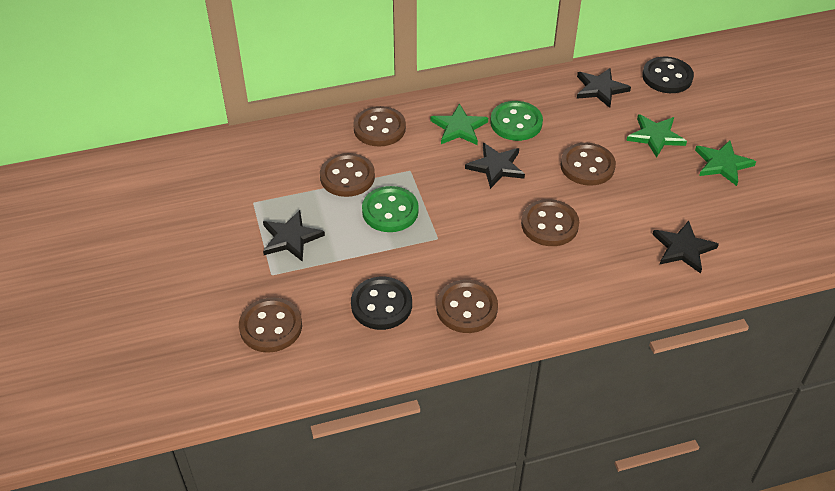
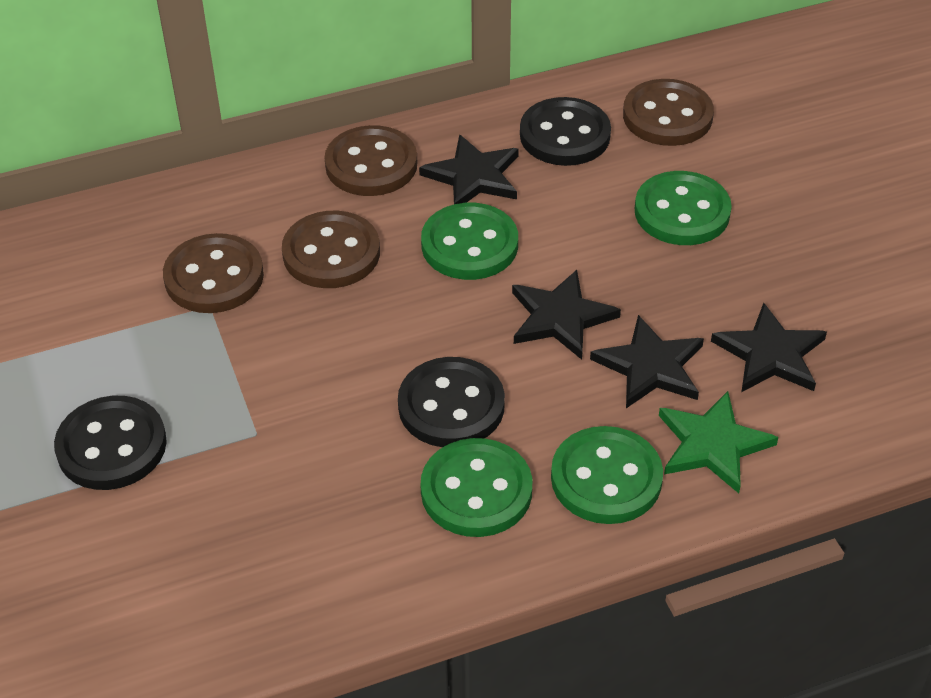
black button: [351,277,412,330] [642,57,694,93] = 2 -> [54,396,167,490] [398,357,505,447] [520,97,611,166] = 3
brown button: [239,297,302,353] [320,153,375,197] [353,106,406,147] [436,280,498,333] [521,199,579,246] [560,143,616,186] = 6 -> [163,233,264,313] [282,211,380,288] [324,125,418,196] [623,79,714,146] = 4
green button: [362,186,419,232] [490,101,543,141] = 2 -> [420,438,532,537] [421,203,518,280] [551,426,663,524] [635,171,732,245] = 4
green star: [431,103,488,145] [626,114,687,158] [695,140,756,186] = 3 -> [659,391,779,493] = 1

